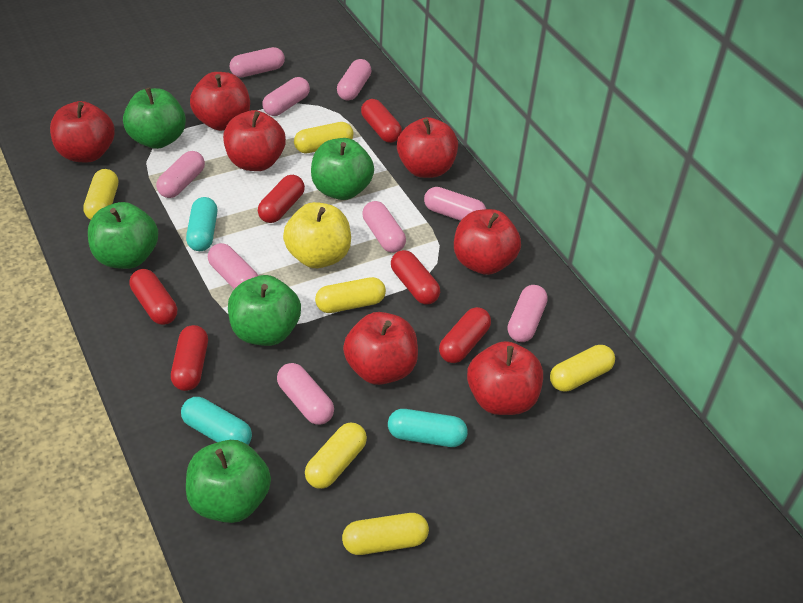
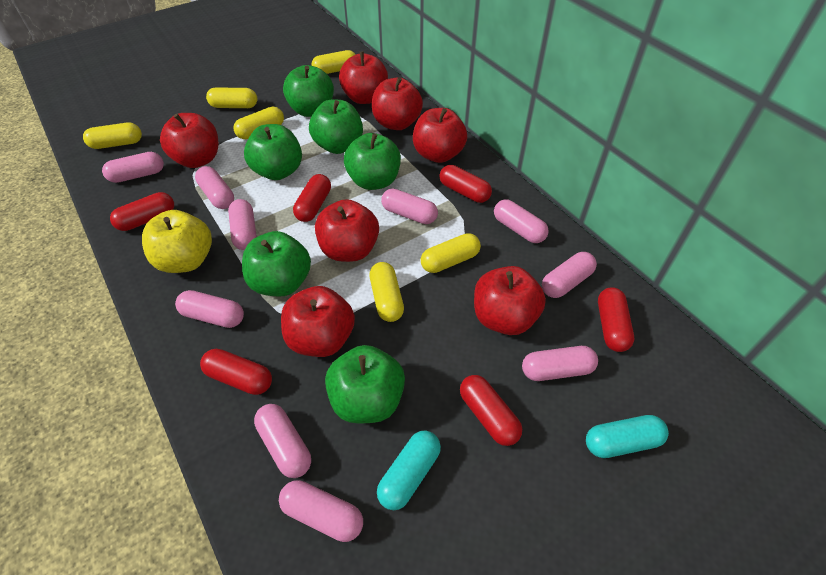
green apple: [88,202,158,269] [123,88,186,149] [186,440,271,523] [228,275,301,346] [311,138,374,200] = 5 -> [242,231,311,296] [244,124,302,180] [283,65,334,117] [309,100,363,154] [325,345,405,423] [344,133,401,190] = 6
pink capsule: [156,151,205,198] [208,243,258,289] [230,47,285,77] [262,77,310,116] [277,363,334,425] [337,59,372,100] [362,201,406,253] [424,187,486,221] [508,285,548,342] = 9 -> [102,152,164,183] [175,290,244,328] [195,166,234,209] [228,199,257,250] [254,404,311,478] [279,480,363,542] [381,188,438,224] [494,199,549,243] [522,346,598,381] [542,252,597,298] = 10
turquoise capsule: [181,397,252,445] [186,197,218,251] [388,409,468,447] = 3 -> [377,430,441,510] [586,415,669,458] = 2

